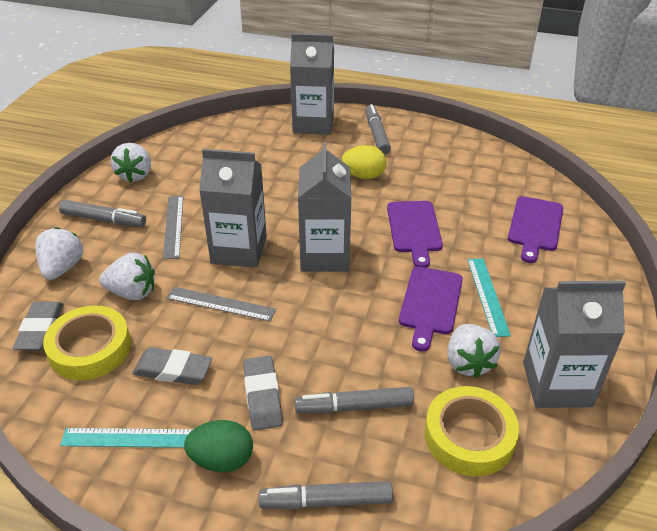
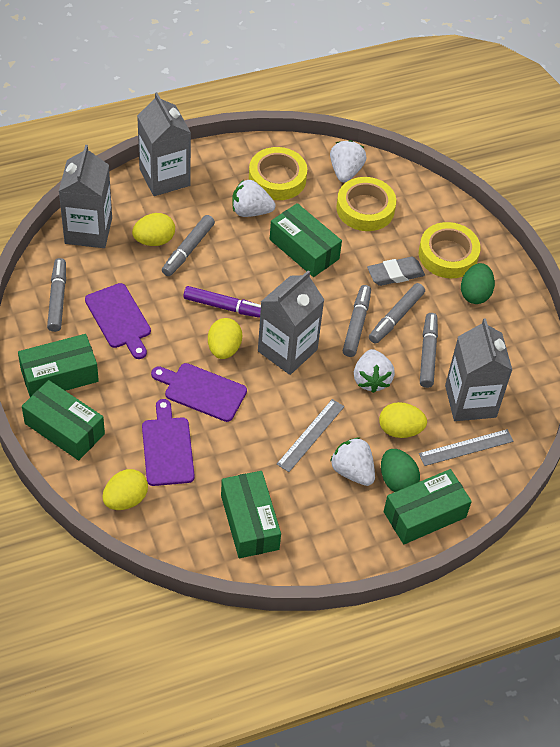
green box: none = 0 -> [18,334,99,397] [22,380,105,460] [221,471,281,558] [270,203,342,277] [384,469,472,544] = 5
green egg: [184,420,253,472] = 1 -> [381,449,420,492] [461,263,495,304] = 2
grey eraser: [13,302,63,350] [132,347,212,385] [243,356,283,431] = 3 -> [367,257,425,286] = 1
grey marker: [59,200,146,227] [259,481,393,509] [295,387,414,414] [366,104,391,155] = 4 -> [47,258,66,332] [162,215,215,276] [342,285,371,357] [369,283,425,344] [420,313,438,388] = 5
purple marker: none = 0 -> [183,286,261,318] = 1
turquoise ruler: [60,428,193,448] [467,258,511,337] = 2 -> none = 0
yellow egg: [342,145,386,179] = 1 -> [103,469,148,510] [132,213,175,246] [208,318,242,359] [379,402,427,438] = 4
yellow tape: [43,306,131,380] [425,386,519,476] = 2 -> [249,147,307,200] [336,177,396,231] [419,222,481,278] = 3

